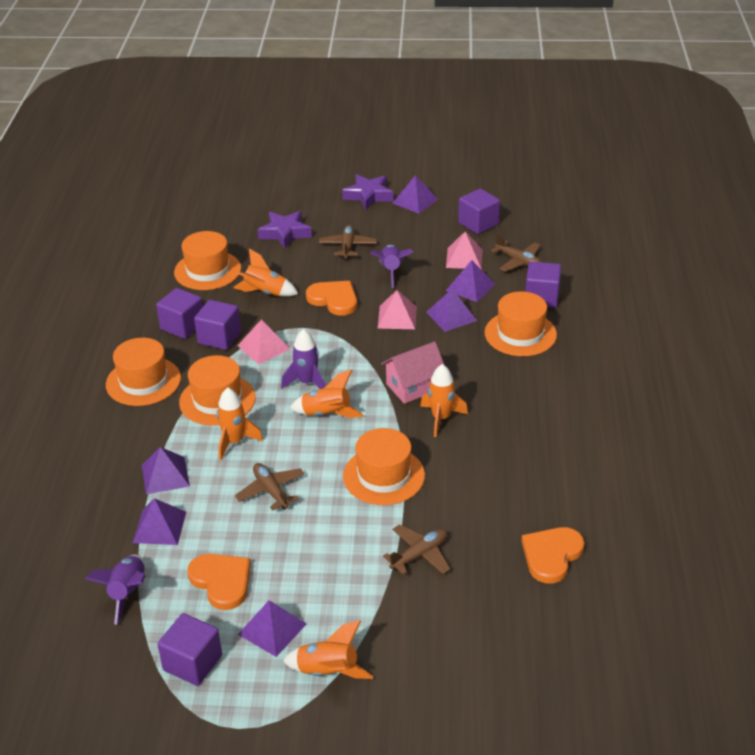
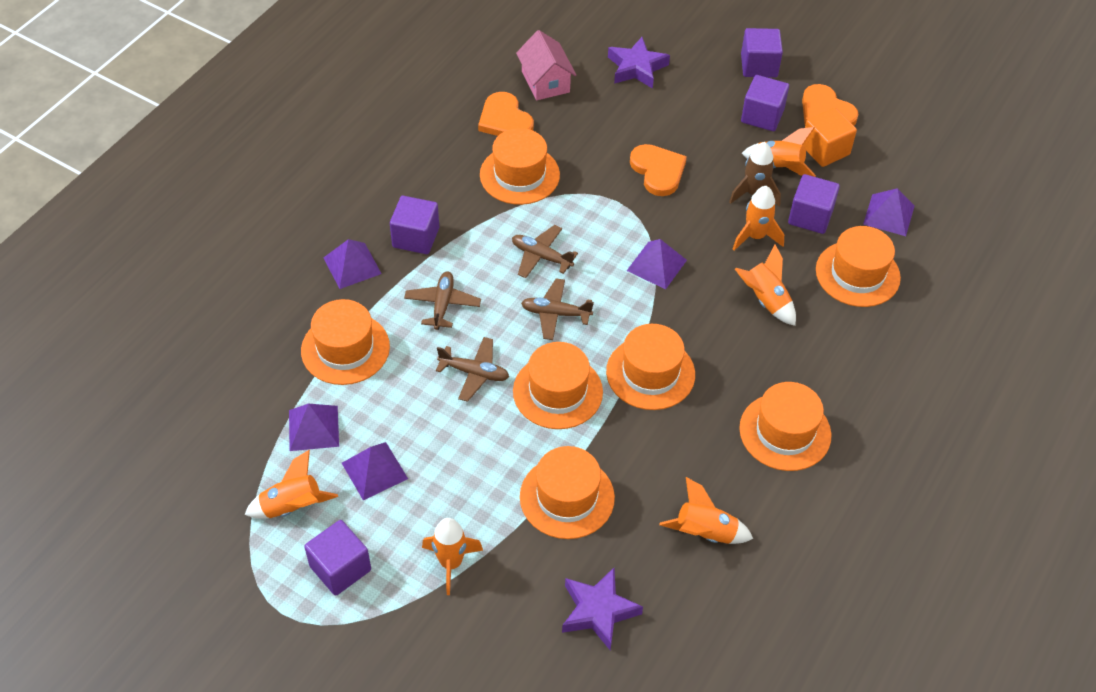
brown rocket: none = 0 -> [729,142,781,206] = 1
orange cube: none = 0 -> [803,108,857,167] = 1
orange hat: [106,338,181,406] [174,231,241,290] [179,355,256,426] [343,428,425,505] [484,291,557,356] = 5 -> [301,299,390,385] [480,128,560,205] [513,342,603,429] [520,446,615,539] [606,324,695,410] [739,382,831,471] [816,226,901,307] = 7
orange rocket: [217,388,263,460] [233,249,298,297] [283,620,373,679] [290,369,364,418] [420,364,468,437] = 5 -> [244,450,338,519] [422,518,483,595] [659,477,753,544] [733,186,784,251] [735,244,796,326] [742,127,816,177] = 6
pink pyramid: [237,320,290,364] [377,290,417,329] [446,232,483,269] = 3 -> none = 0
purple pyramid: [133,498,186,545] [142,447,190,494] [238,600,306,657] [393,175,438,214] [426,289,477,332] [446,260,495,302] = 6 -> [289,403,339,451] [323,239,382,289] [342,442,408,500] [627,239,687,289] [863,188,914,236] = 5
purple rocket: [85,554,145,624] [281,329,325,389] [370,245,413,288] = 3 -> none = 0

